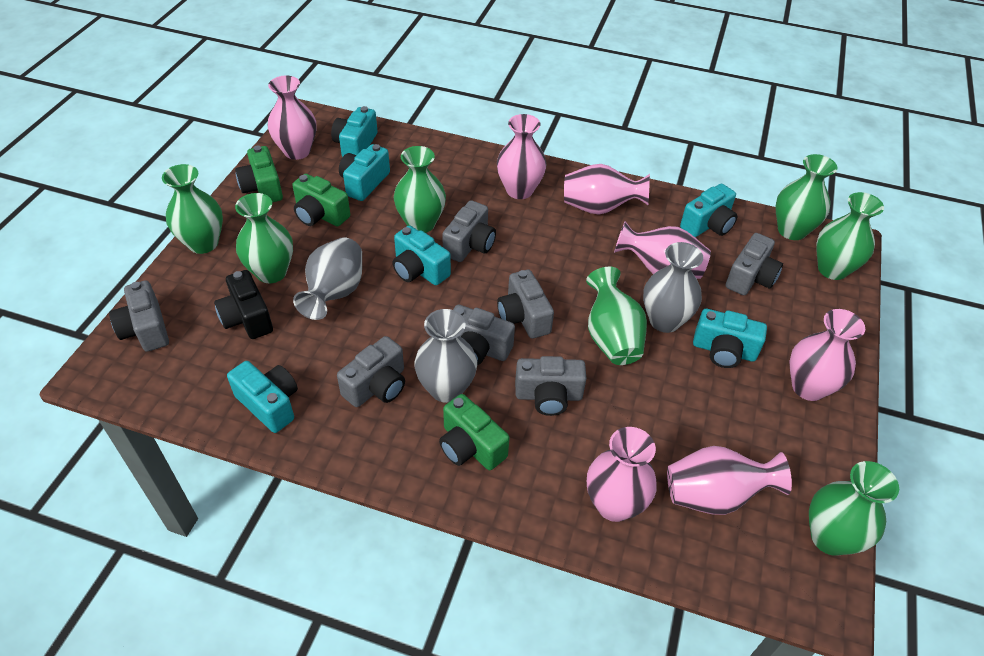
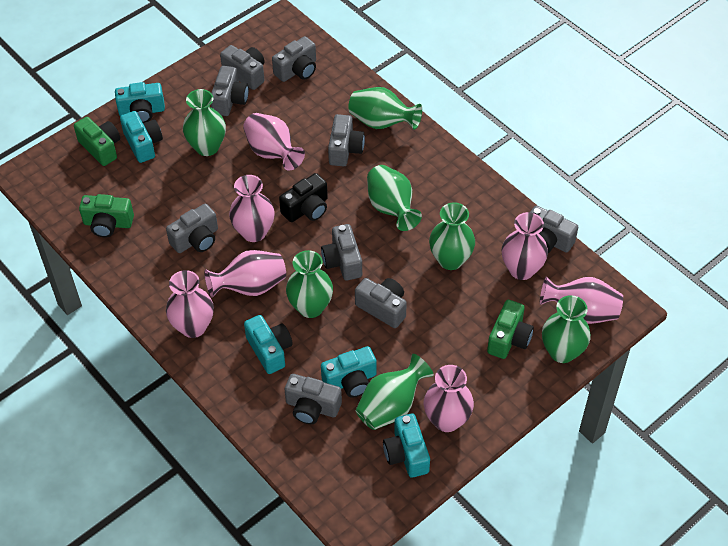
grey camera: [109,280,169,352] [337,336,405,407] [442,200,496,262] [453,305,515,365] [497,270,554,338] [515,356,587,416] [726,233,783,295] = 7 -> [166,204,218,253] [211,66,249,116] [220,45,265,90] [272,36,316,82] [285,374,342,424] [321,224,362,281] [328,114,365,166] [355,278,407,328] [530,205,578,253] = 9
grey vase: [293,237,362,320] [414,309,477,403] [643,242,703,333] = 3 -> none = 0
turquoise camera: [227,361,298,433] [331,106,378,157] [339,144,390,201] [393,225,451,285] [680,184,737,237] [693,309,767,368] = 6 -> [115,82,165,123] [120,111,163,163] [244,315,293,374] [321,346,377,397] [383,413,430,478] = 5

